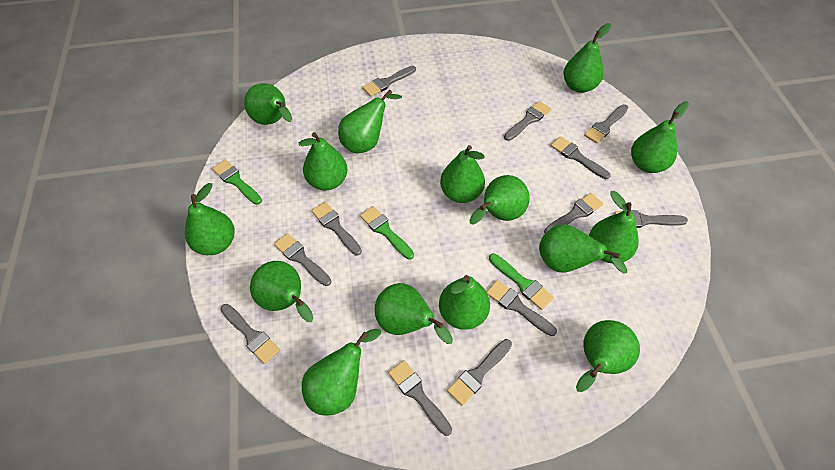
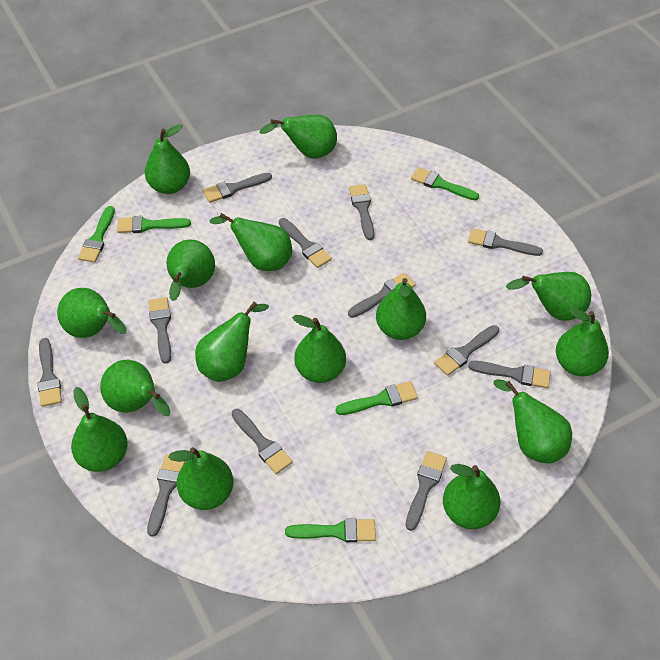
green brush: [212,159,262,205] [360,206,414,259] [489,253,554,310] = 3 -> [78,206,115,263] [117,216,191,233] [285,518,376,542] [336,381,418,415] [411,167,479,200] = 5

